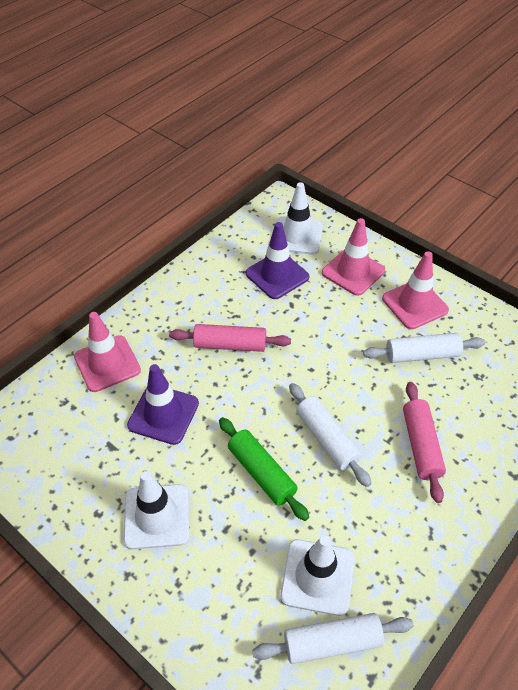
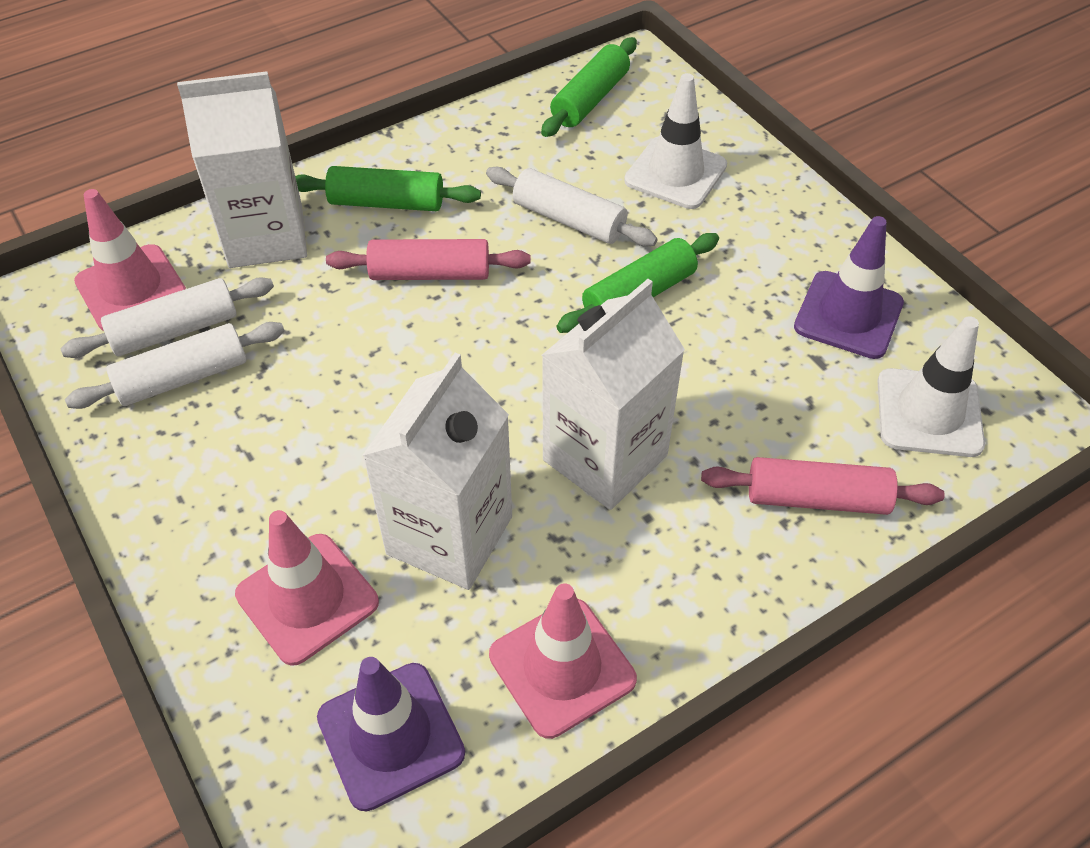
green rolling pin: [219,417,309,521] = 1 -> [295,166,481,211] [541,37,637,137] [557,233,719,333] = 3
white carton: none = 0 -> [177,71,307,268] [362,353,512,590] [542,279,685,510] = 3
white traffic cone: [123,471,190,550] [276,182,323,255] [280,535,354,616] = 3 -> [624,73,727,209] [878,316,985,457] = 2

